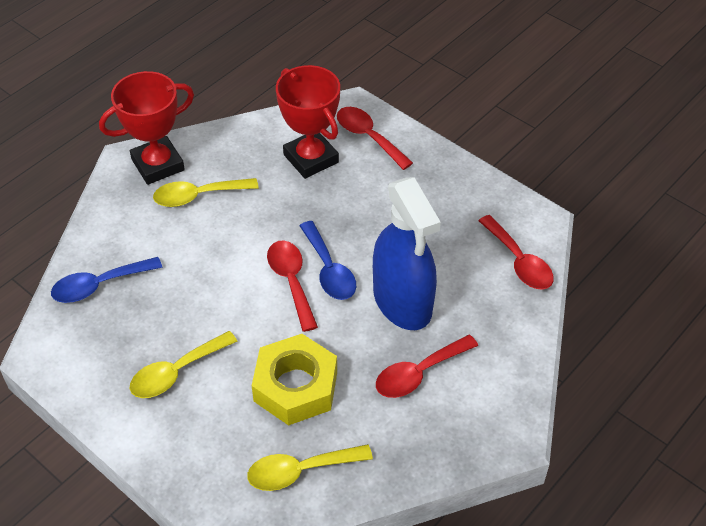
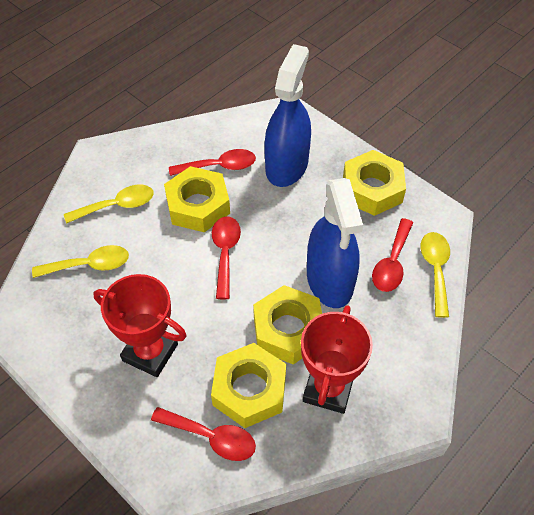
blue spoon: [51,257,162,303] [299,221,356,300] = 2 -> none = 0
blue spray bottle: [373,177,441,330] = 1 -> [264,44,311,187] [307,178,363,308] = 2
yellow nut: [252,334,337,426] = 1 -> [164,166,230,232] [211,343,286,428] [253,285,322,364] [343,150,406,216] = 4

